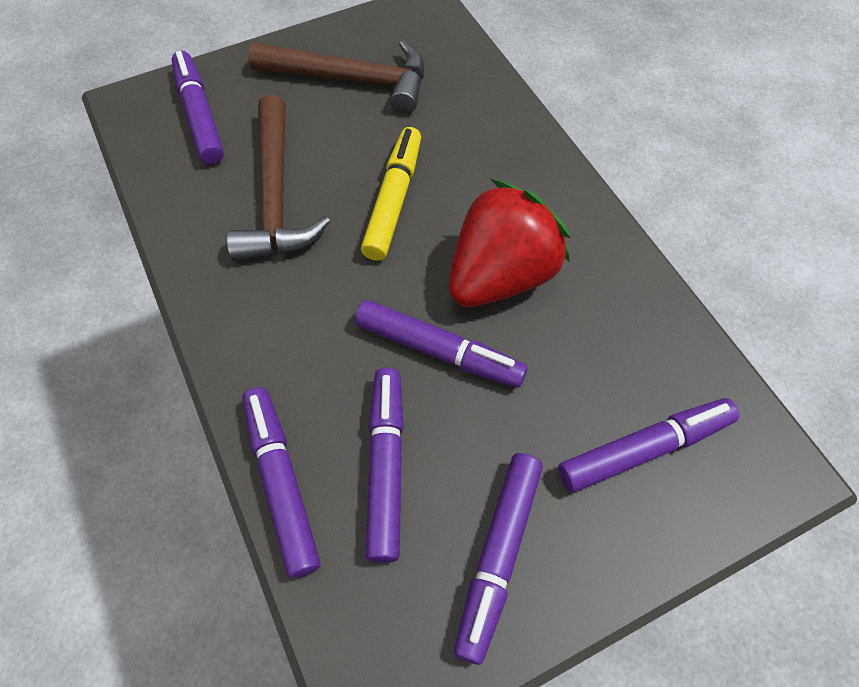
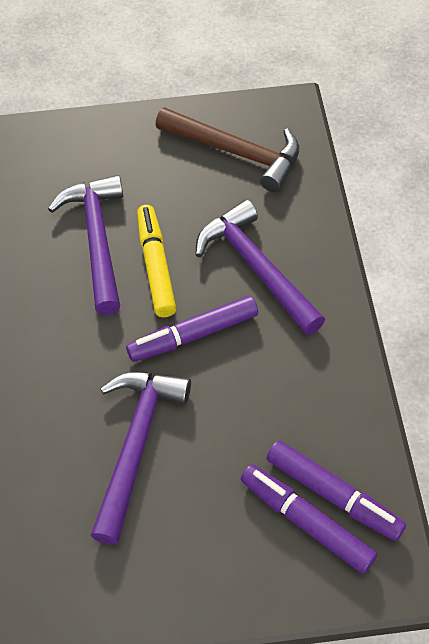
brown hammer: [227,95,330,261] [248,40,424,114] = 2 -> [155,108,299,192] = 1
purple hammer: none = 0 -> [48,175,123,315] [90,372,191,545] [196,200,325,335] = 3
purple marker: [172,51,224,165] [242,387,320,578] [355,300,528,388] [366,368,404,563] [454,453,543,665] [558,398,739,493] = 6 -> [126,296,258,362] [241,464,377,574] [266,441,406,541] = 3
red strawberry: [449,179,570,307] = 1 -> none = 0

